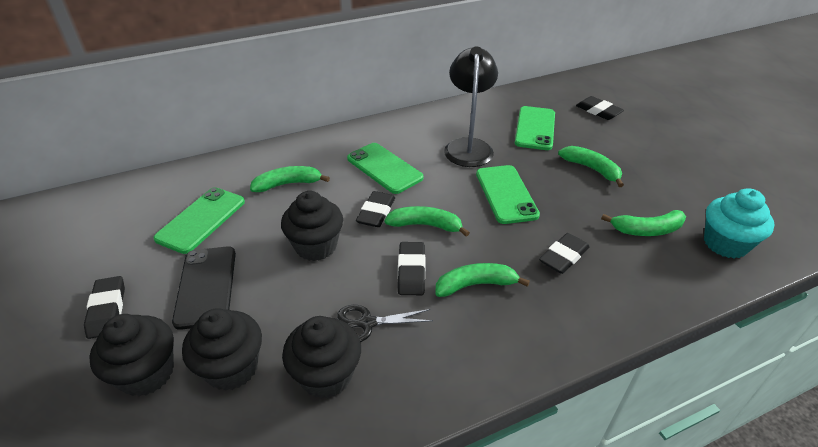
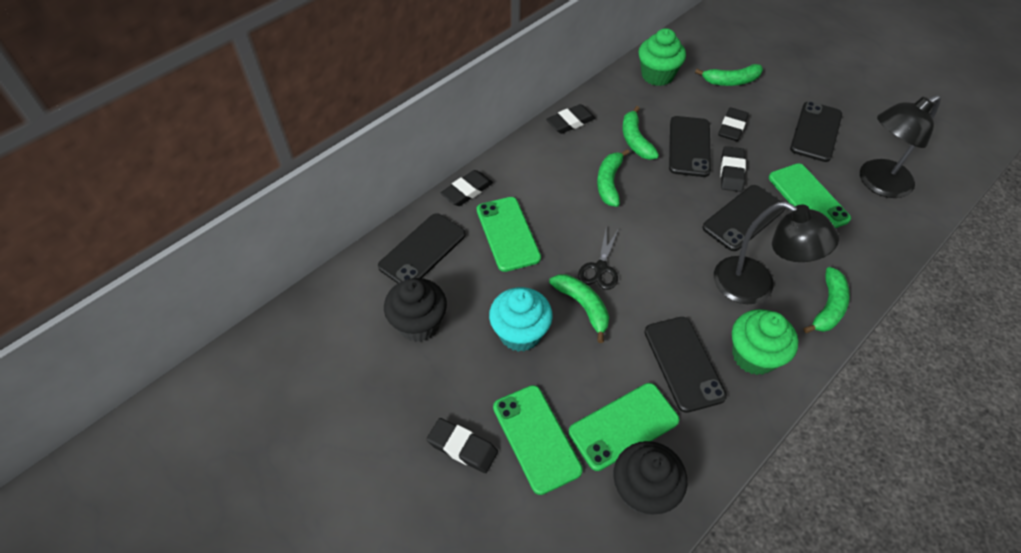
black cupcake: [89,314,174,396] [182,308,262,391] [281,191,343,261] [282,316,361,399] = 4 -> [384,278,447,342] [613,441,687,515] = 2
black lamp: [444,46,498,167] = 1 -> [714,202,839,304] [860,95,941,198] = 2
black phone: [172,246,236,330] = 1 -> [378,213,466,283] [645,317,727,413] [669,116,711,177] [702,185,786,251] [790,101,842,162] = 5
green cupcake: none = 0 -> [638,28,686,86] [732,309,798,375] = 2

